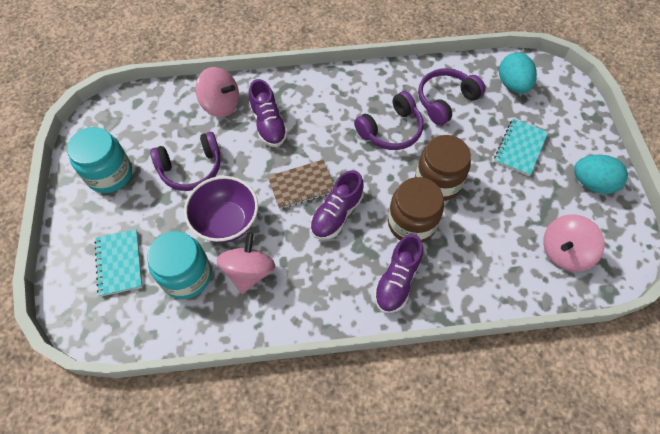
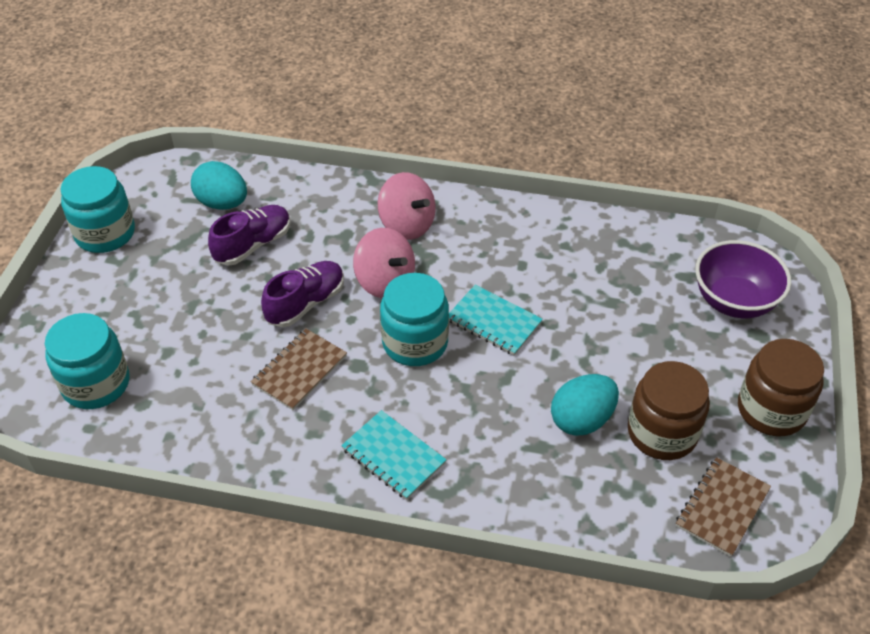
brown notebook: [268,160,334,209] = 1 -> [251,328,347,410] [676,457,771,557] = 2
pink spinning top: [195,67,239,117] [217,232,276,294] [543,214,605,272] = 3 -> [353,228,415,298] [378,172,436,240] = 2
purple headphones: [150,132,220,191] [354,91,423,150] [418,68,486,125] = 3 -> none = 0
purple shoe: [249,79,288,147] [310,170,364,240] [374,234,423,313] = 3 -> [208,205,291,266] [261,261,344,327] = 2
turquoise jar: [67,127,132,193] [147,231,212,299] = 2 -> [45,313,130,409] [60,166,135,253] [380,273,449,366] = 3

